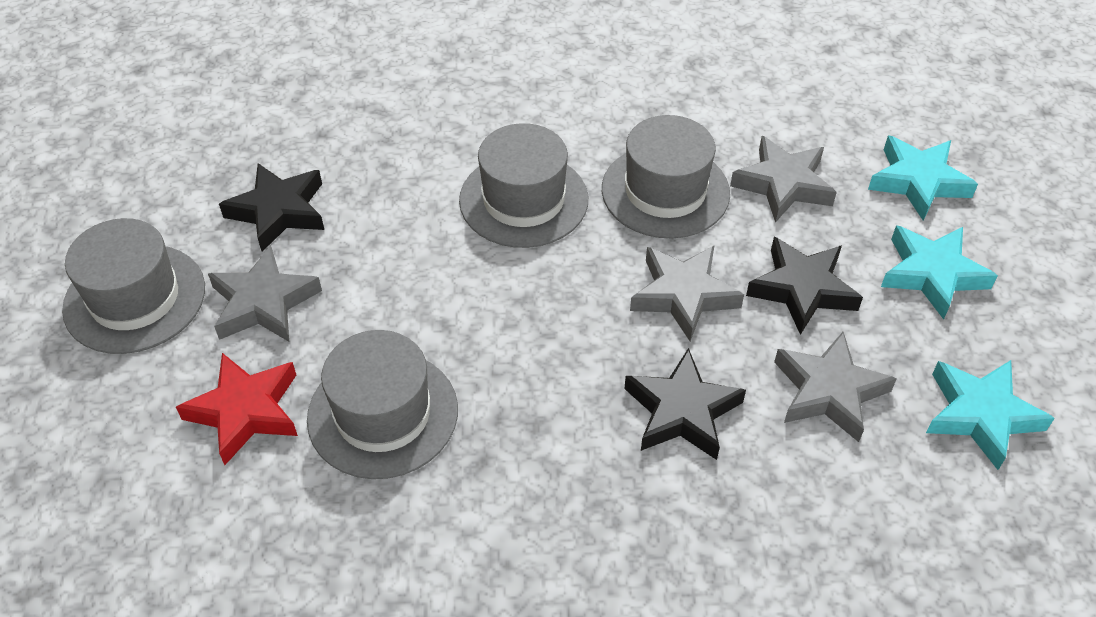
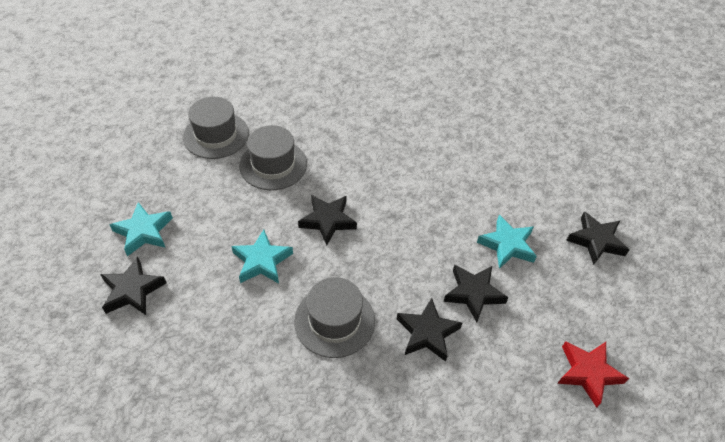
black star: [219,163,324,252] [624,348,746,460] [746,237,863,335] = 3 -> [100,257,166,315] [298,195,357,245] [397,298,462,362] [443,265,509,322] [566,211,629,265] = 5
grey hat: [62,218,205,354] [307,330,458,479] [459,123,588,248] [602,115,730,238] = 4 -> [183,97,249,159] [239,125,307,190] [294,277,375,358] = 3
grey star: [208,246,322,342] [630,246,744,341] [730,136,837,223] [774,332,897,442] = 4 -> none = 0

